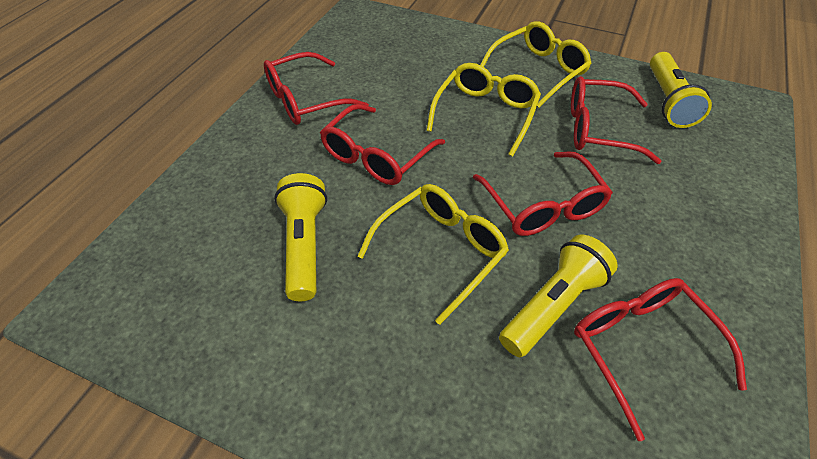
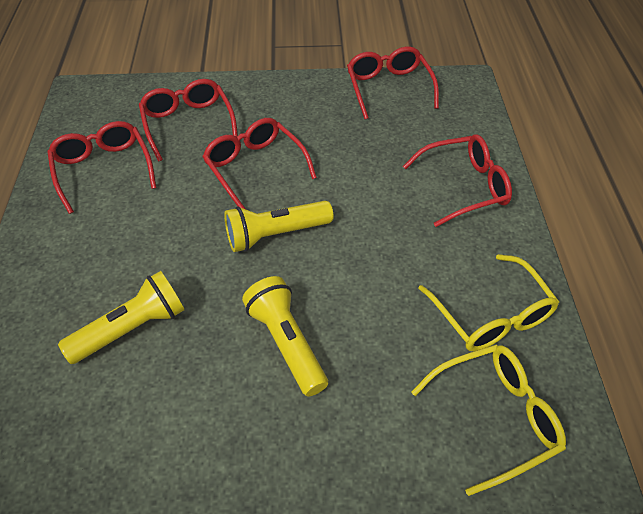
yellow glasses: [358,184,509,325] [426,63,541,156] [480,21,592,107] = 3 -> [411,345,566,496] [418,254,559,351] = 2

